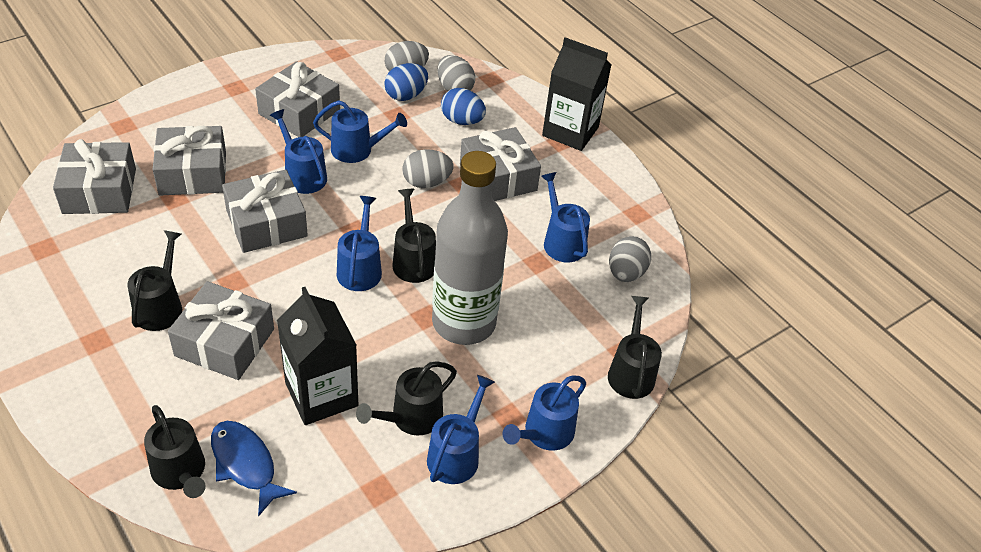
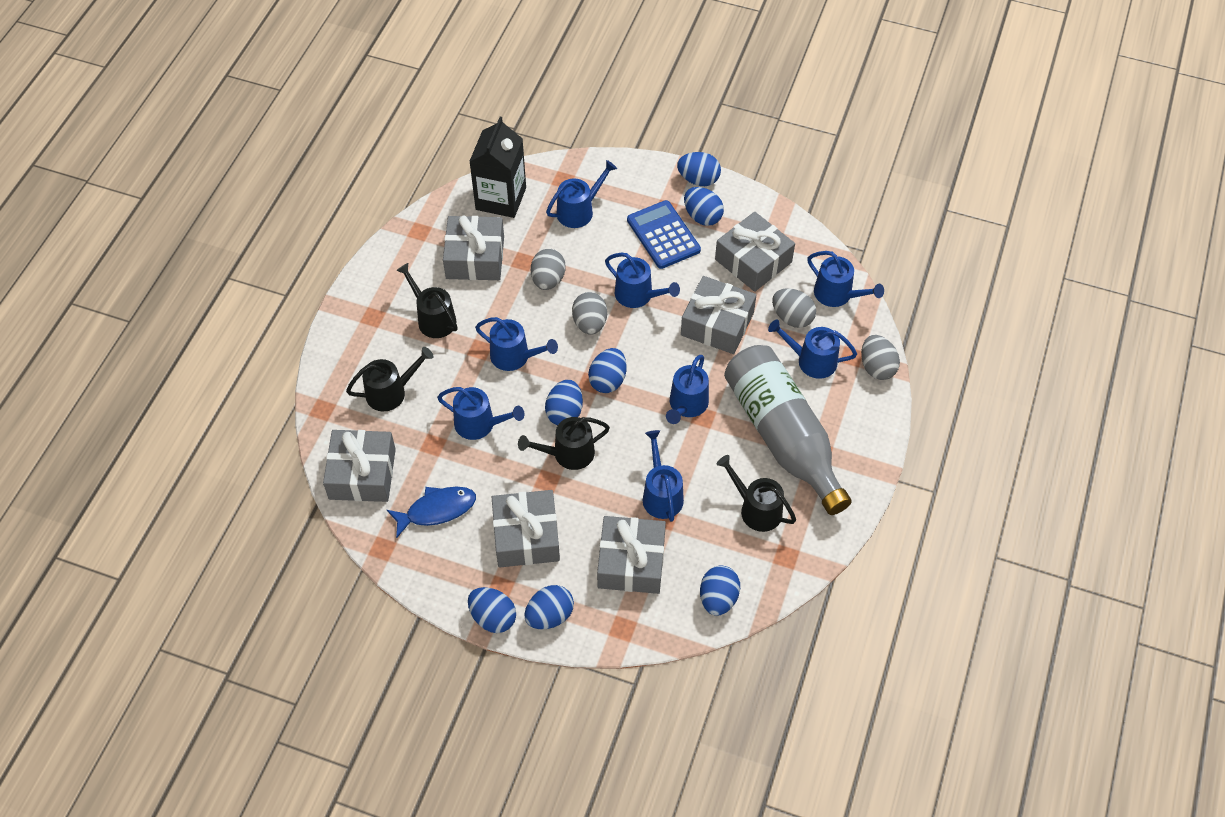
black carton: [277,287,358,425] [542,37,611,151] = 2 -> [469,117,526,218] = 1
black watering can: [127,230,182,331] [144,405,206,498] [356,361,457,436] [393,189,436,283] [608,296,662,399] = 5 -> [346,347,434,411] [396,263,458,338] [518,417,610,470] [717,455,796,532] = 4
blue calculator: none = 0 -> [627,200,701,269] = 1
blue egg: [384,63,428,101] [441,88,486,125] = 2 -> [468,587,516,633] [524,585,574,629] [545,380,583,425] [588,348,627,393] [677,152,721,186] [684,187,724,226] [700,566,740,616] = 7
blue watering can: [270,109,327,194] [313,100,407,163] [337,196,382,291] [427,375,495,484] [503,375,586,450] [541,172,590,262] = 6 -> [437,387,524,440] [475,317,558,371] [546,160,617,228] [605,253,680,308] [643,430,684,522] [666,355,709,424] [768,319,857,379] [807,251,884,307] = 8

